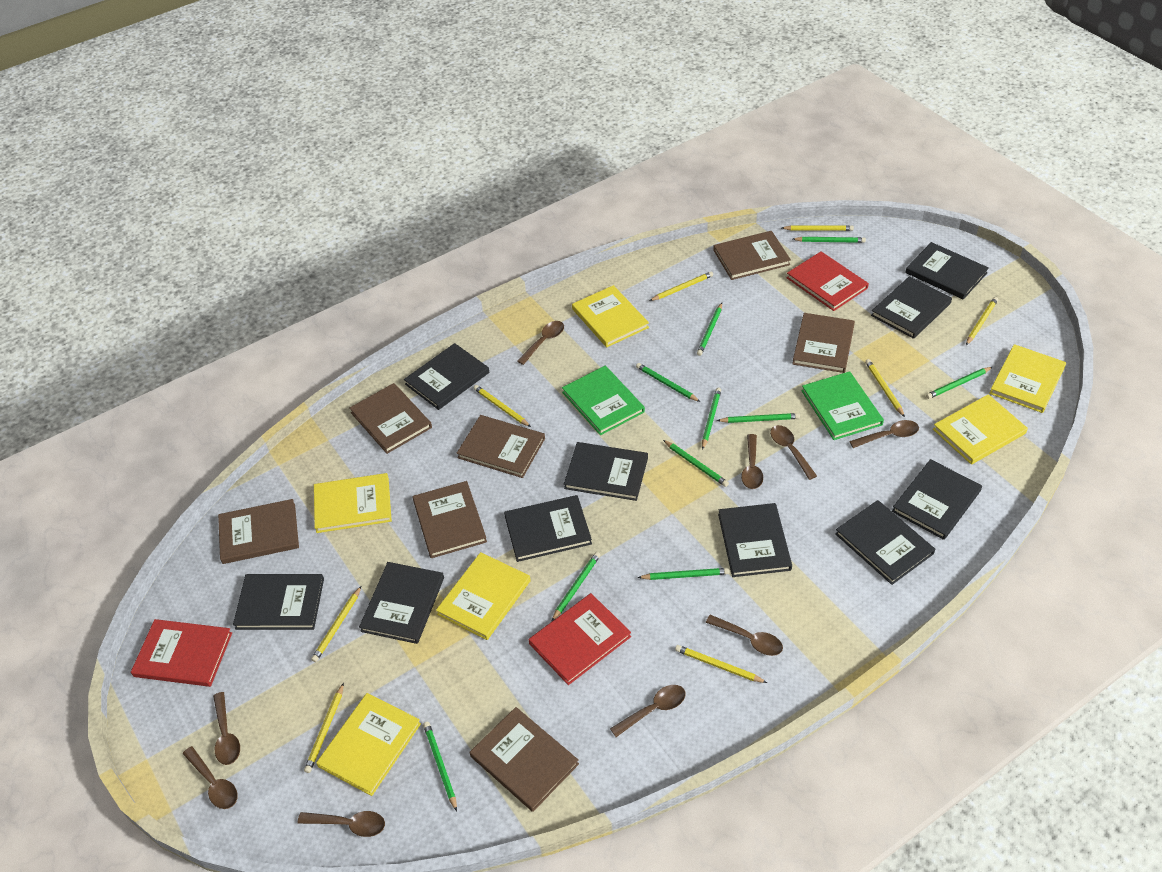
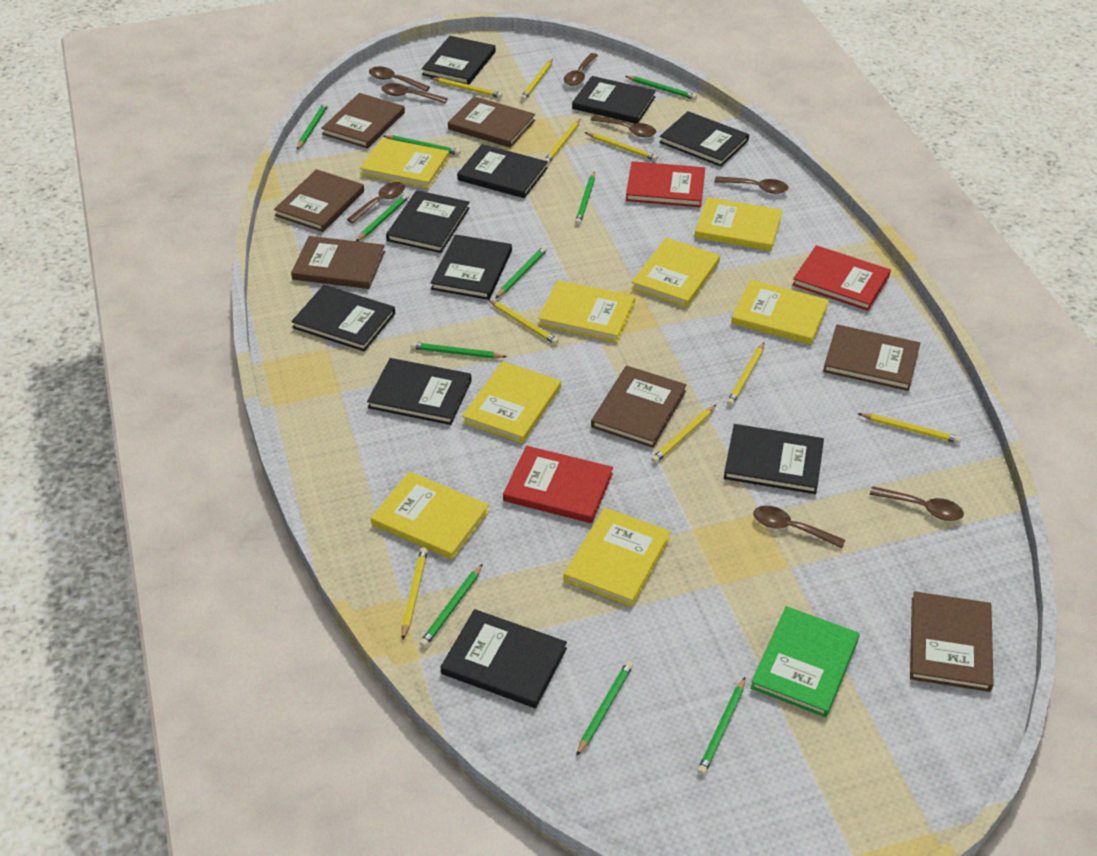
brown spoon: [183,746,238,809] [213,692,240,765] [297,811,385,837] [517,321,564,365] [610,685,685,737] [706,615,783,656] [741,434,763,489] [770,425,817,480] [849,420,919,448] = 9 -> [347,182,405,223] [369,67,430,91] [381,83,448,103] [564,53,598,86] [591,115,656,137] [714,176,789,194] [753,506,845,549] [870,486,964,521] = 8
green book: [562,366,645,435] [801,371,884,440] = 2 -> [750,606,860,717] = 1
yellow book: [314,473,392,533] [316,693,421,796] [436,552,531,640] [572,285,649,347] [933,394,1028,465] [989,344,1066,413] = 6 -> [360,138,449,189] [371,472,489,560] [462,361,561,443] [538,280,635,342] [564,508,671,606] [631,238,720,307] [695,197,782,251] [731,280,829,345] = 8
yellow pencil: [304,683,344,773] [311,586,361,662] [474,385,531,427] [649,271,713,301] [675,645,767,683] [782,225,854,231] [865,359,905,417] [966,297,998,345] = 8 -> [402,547,428,640] [431,77,502,98] [488,299,559,345] [521,59,553,101] [544,119,580,164] [585,132,658,161] [651,405,716,463] [727,343,764,406] [857,413,961,444] = 9

